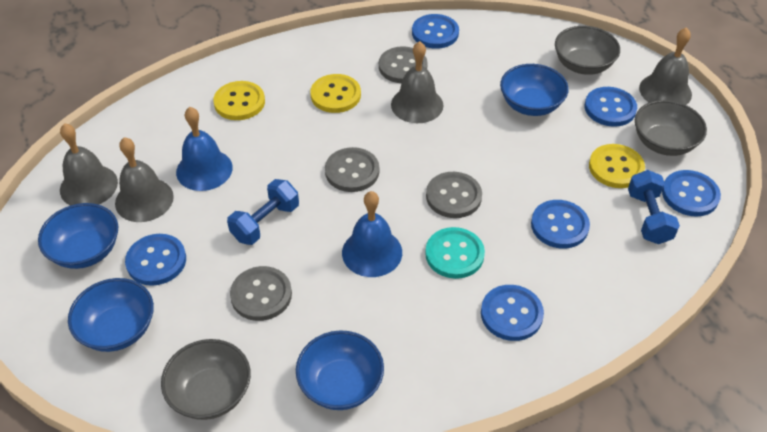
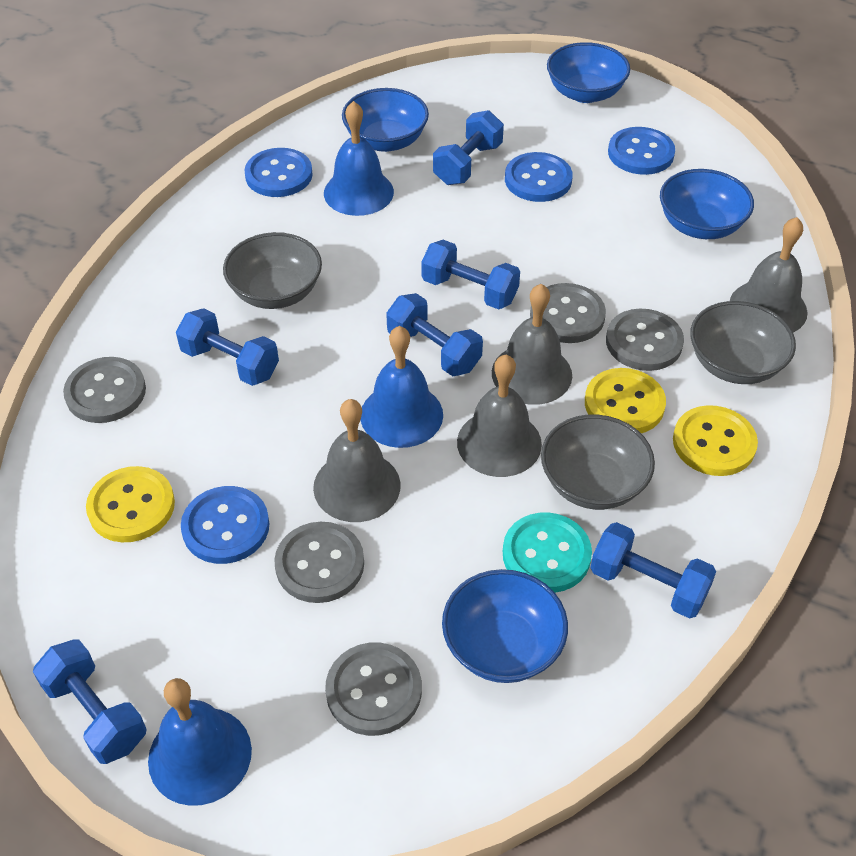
blue bell: [176,107,233,191] [342,191,402,277] = 2 -> [148,678,252,806] [324,101,394,216] [361,326,443,448] = 3
blue button: [125,234,186,286] [412,14,459,49] [481,285,544,341] [531,200,590,249] [585,87,637,127] [662,170,721,217] = 6 -> [181,486,269,564] [244,148,313,197] [505,152,573,202] [608,127,675,175] = 4
blue dumbbell: [227,179,299,245] [628,170,680,244] = 2 -> [33,640,147,764] [176,308,279,386] [386,293,483,376] [421,240,520,309] [433,110,504,185] [590,522,716,619] = 6
grey button: [230,266,292,321] [325,147,379,192] [379,46,428,83] [426,172,482,218] = 4 -> [63,357,146,423] [274,522,364,603] [325,643,422,736] [530,283,606,343] [606,309,684,371] = 5

